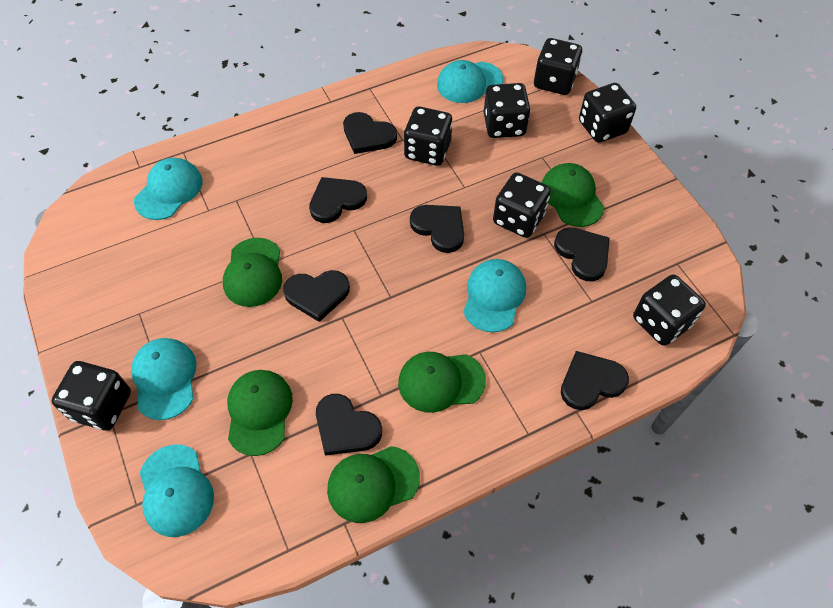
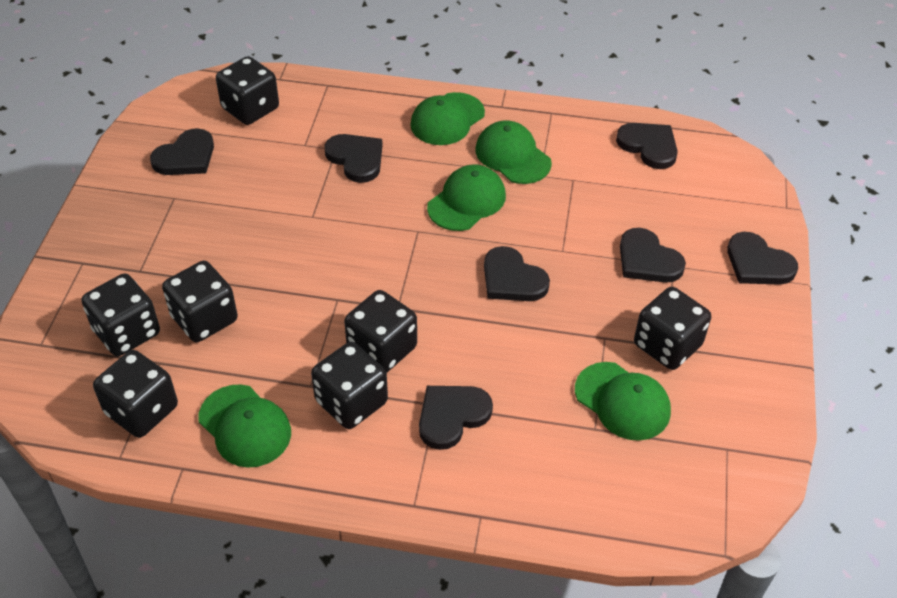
turquoise cap: [131,338,196,420] [134,158,202,220] [140,445,214,537] [437,60,503,103] [463,259,526,332] = 5 -> none = 0

